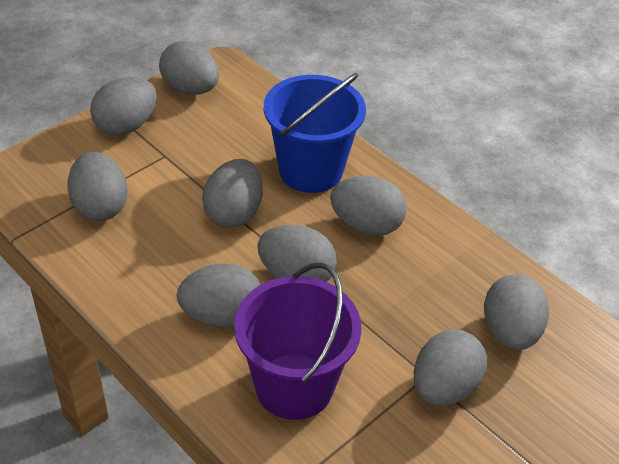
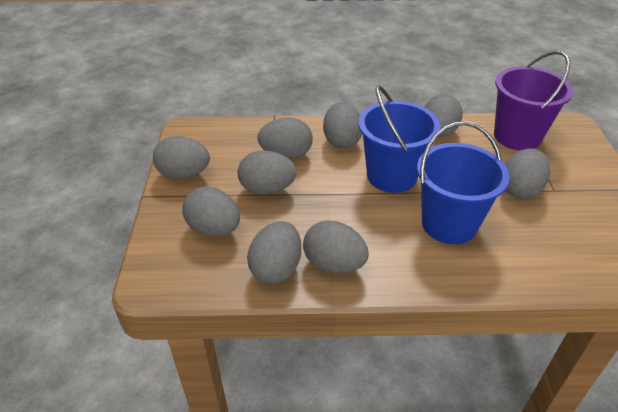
blue bucket: [264,73,366,193] = 1 -> [358,85,441,193] [417,121,510,244] = 2

